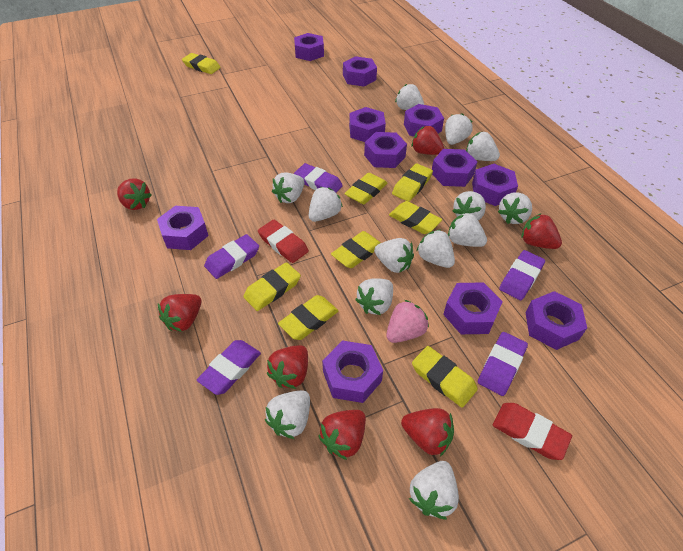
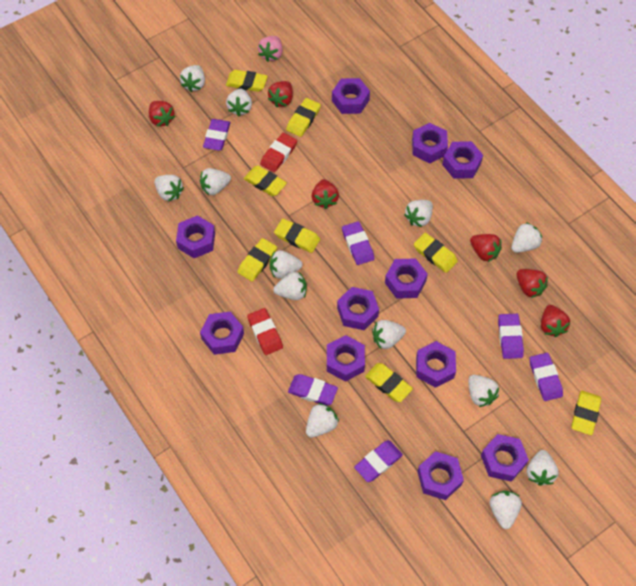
purple eraser: [197,340,261,395] [204,234,259,279] [294,163,343,193] [478,332,528,396] [499,250,545,300] = 5 -> [203,119,231,151] [288,374,338,406] [342,221,374,265] [354,440,403,482] [498,314,524,359] [530,353,563,401] = 6
red strawberry: [117,178,152,210] [158,294,202,332] [267,345,308,389] [318,410,366,460] [401,408,454,457] [412,126,444,155] [522,213,562,249] = 7 -> [149,101,175,126] [268,81,293,107] [312,179,339,209] [470,234,502,262] [517,269,548,298] [541,305,570,337] = 6

